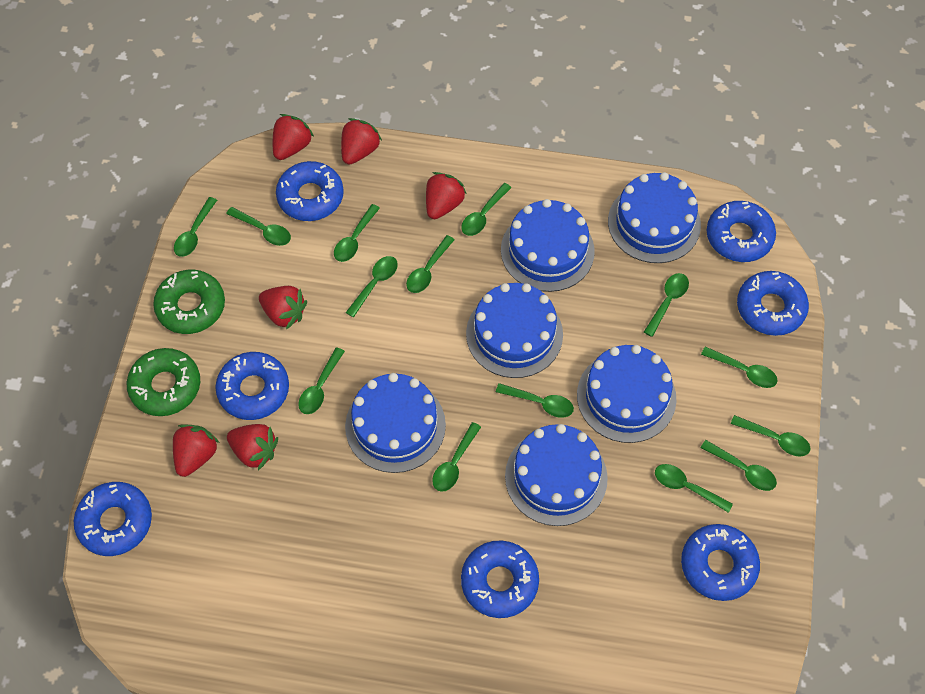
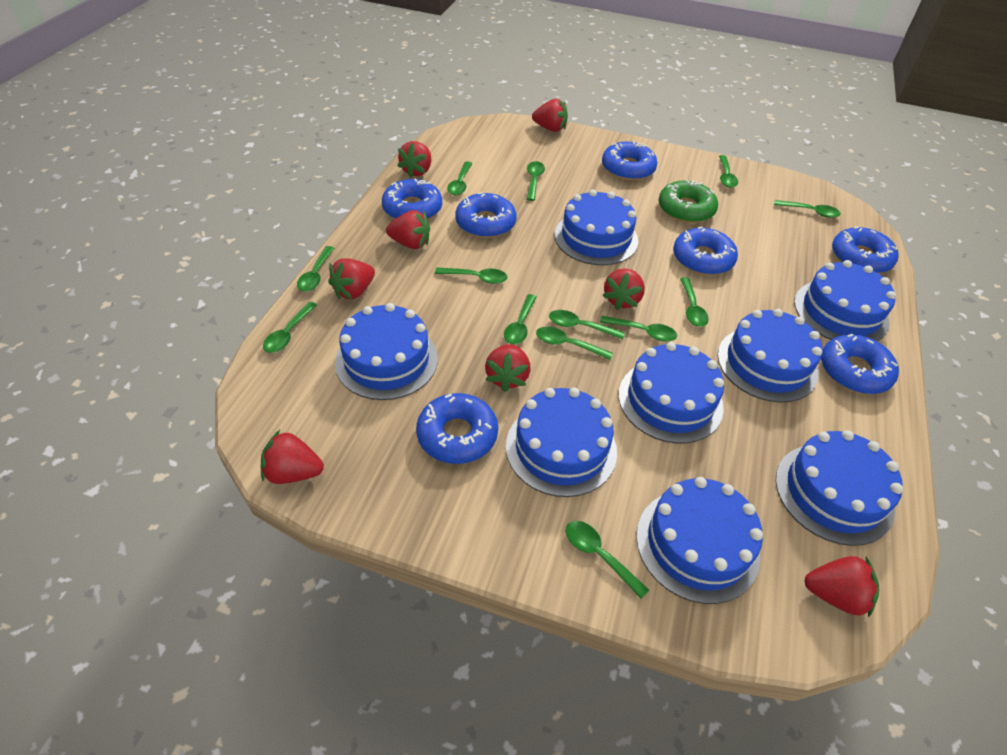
blue cake: [345,373,446,473] [466,283,563,378] [501,199,595,292] [505,424,608,526] [577,345,676,443] [608,172,701,263] = 6 -> [335,303,438,400] [506,388,617,497] [554,190,639,265] [618,342,724,444] [636,477,763,604] [717,309,822,403] [775,430,903,546] [794,260,896,341] = 8
green donut: [127,348,200,416] [153,270,225,334] = 2 -> [659,180,718,223] = 1
green spoon: [174,197,217,257] [226,207,291,246] [298,347,345,414] [334,204,380,262] [345,256,398,318] [406,235,455,293] [432,422,481,492] [461,183,512,236] [496,383,574,418] [644,273,689,337] [655,464,733,513] [701,347,778,388] [701,440,777,491] [731,415,810,456] = 14 -> [263,302,317,353] [297,246,334,292] [435,268,507,284] [447,162,472,195] [504,294,537,344] [527,161,545,201] [536,326,613,360] [549,310,625,340] [566,521,649,599] [600,316,677,342] [680,277,709,327] [719,155,738,188] [774,200,841,218] = 13
red strawberry: [173,425,219,477] [227,424,278,470] [259,286,307,330] [273,114,314,160] [341,118,382,165] [426,172,467,219] = 6 -> [261,430,324,484] [328,258,375,299] [386,210,430,249] [397,141,431,178] [485,344,531,392] [532,99,568,132] [602,269,645,310] [804,556,879,618] = 8

